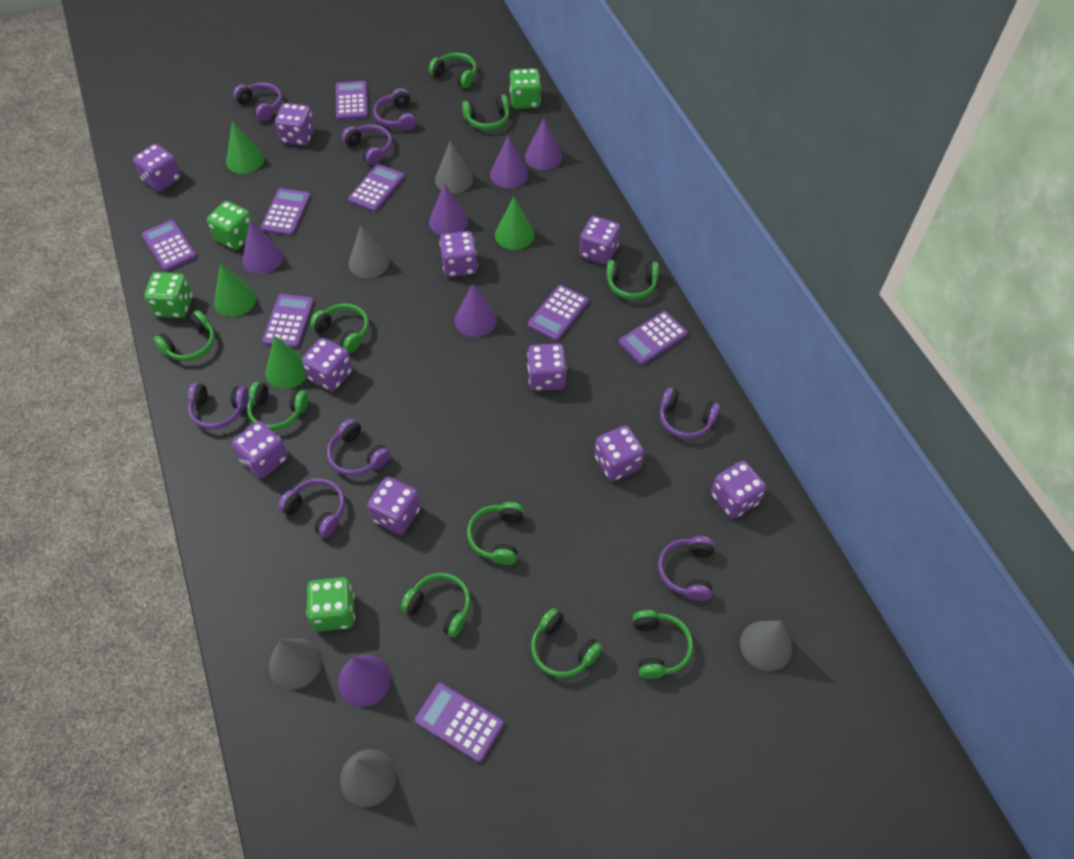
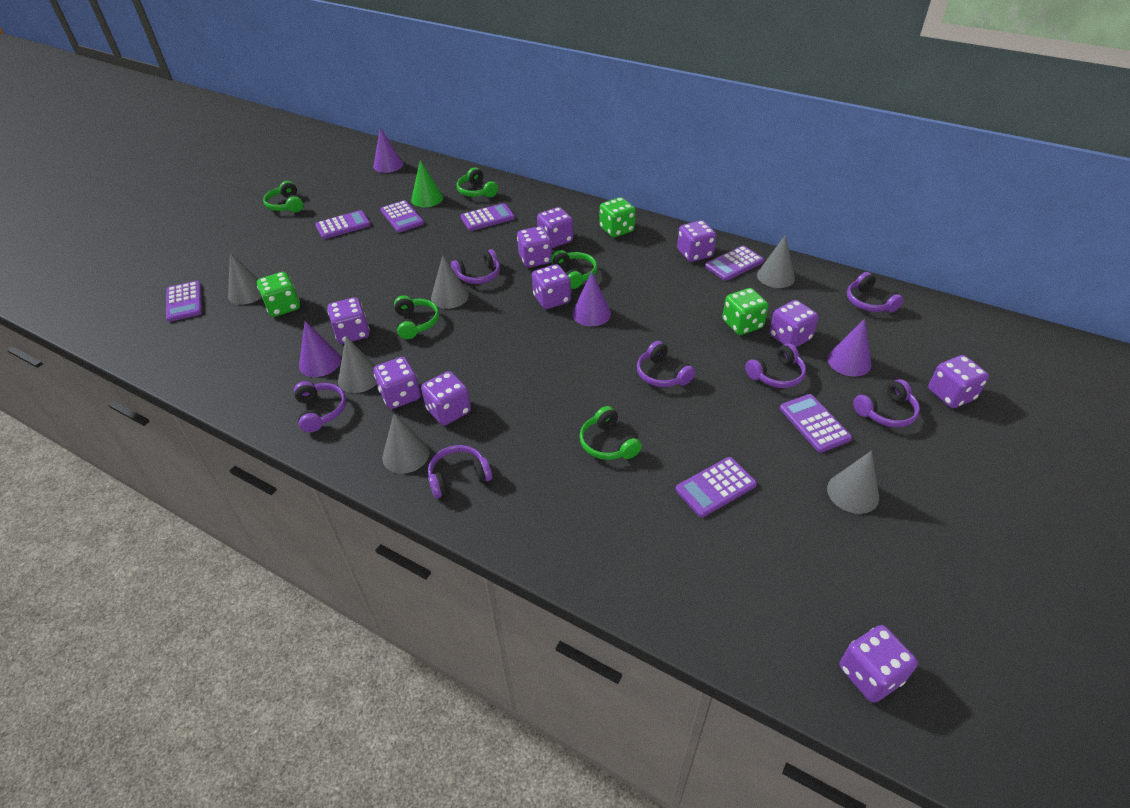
green cone: [214,263,256,317] [226,121,264,174] [266,335,307,389] [495,197,535,250] = 4 -> [411,160,443,207] = 1
green dice: [144,272,193,318] [207,201,253,250] [306,577,355,632] [510,68,541,109] = 4 -> [257,272,300,317] [599,197,636,238] [722,288,769,335] = 3
green headphones: [154,310,215,361] [247,382,309,431] [310,304,369,353] [401,573,470,637] [429,53,477,88] [462,95,509,130] [467,502,524,565] [531,608,603,678] [606,260,659,300] [633,610,693,679] = 10 -> [263,181,303,212] [394,295,439,339] [456,167,498,197] [551,250,597,289] [579,406,642,460] = 5
grey cone: [269,638,322,690] [340,749,396,807] [348,225,389,278] [435,141,473,193] [740,621,792,671] = 5 -> [228,252,262,305] [338,336,377,393] [382,413,430,474] [431,255,469,309] [757,235,795,288] [827,451,879,514] = 6
purple calculator: [142,220,197,271] [260,188,310,236] [262,294,314,348] [336,81,368,120] [348,164,404,212] [415,683,504,762] [528,285,589,341] [619,311,688,365] = 8 -> [166,281,202,322] [315,210,371,239] [380,200,424,233] [460,203,515,231] [675,457,757,517] [705,246,764,281] [780,394,852,453] = 7
purple cone: [243,221,283,274] [338,655,391,707] [429,183,468,235] [455,284,497,337] [490,136,528,188] [525,118,562,170] = 6 -> [299,321,341,377] [373,128,403,173] [572,272,611,326] [827,318,872,376] = 4
purple headphones: [188,383,249,429] [233,83,282,121] [278,478,345,538] [327,419,390,476] [342,124,392,165] [373,88,417,130] [658,536,714,601] [660,387,720,439] = 8 -> [294,381,346,432] [428,445,492,498] [451,249,500,284] [637,341,695,387] [745,343,806,388] [847,272,904,313] [853,379,920,427] = 7

